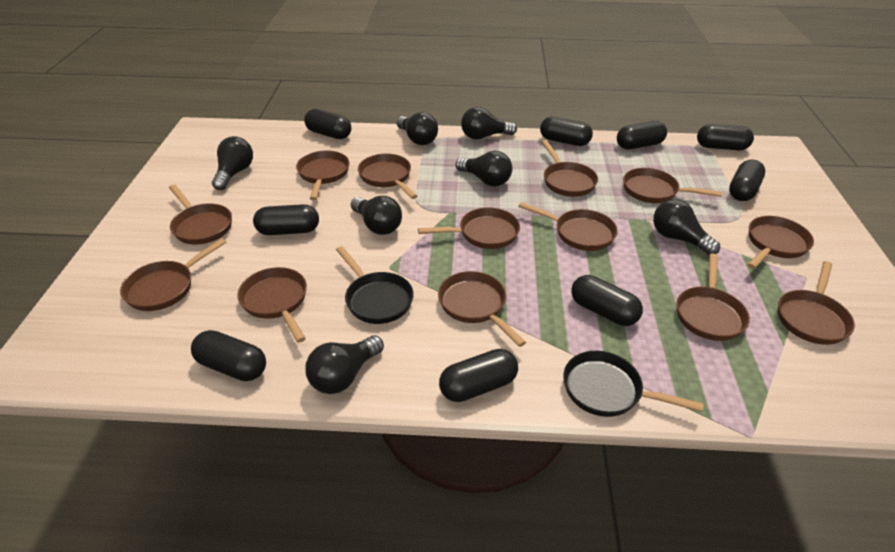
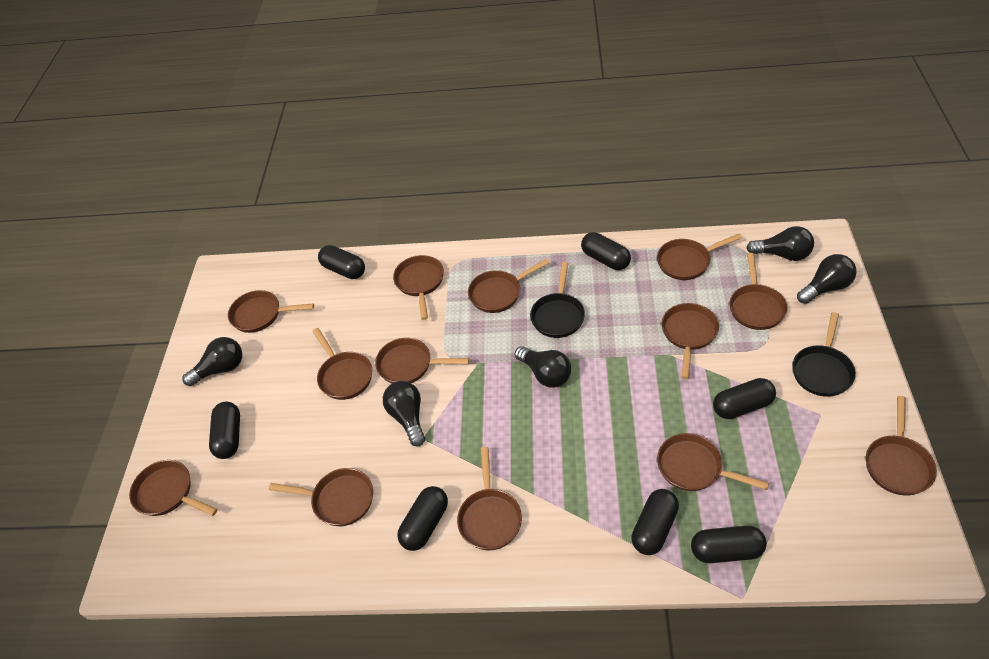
black capsule: [191,330,266,381] [253,204,319,235] [304,109,351,139] [439,349,518,402] [540,117,593,146] [571,275,643,326] [617,121,667,149] [697,124,754,150] [729,160,765,201] = 9 -> [209,402,240,459] [318,245,365,279] [397,486,448,551] [581,232,631,270] [631,489,679,555] [691,526,767,563] [713,378,776,419] = 7
black light bulb: [212,136,253,190] [305,335,384,394] [351,196,402,235] [396,112,438,145] [455,151,512,187] [461,107,517,139] [653,199,720,255] = 7 -> [182,337,242,386] [383,381,425,446] [514,346,571,388] [746,226,814,261] [797,254,857,304] = 5

